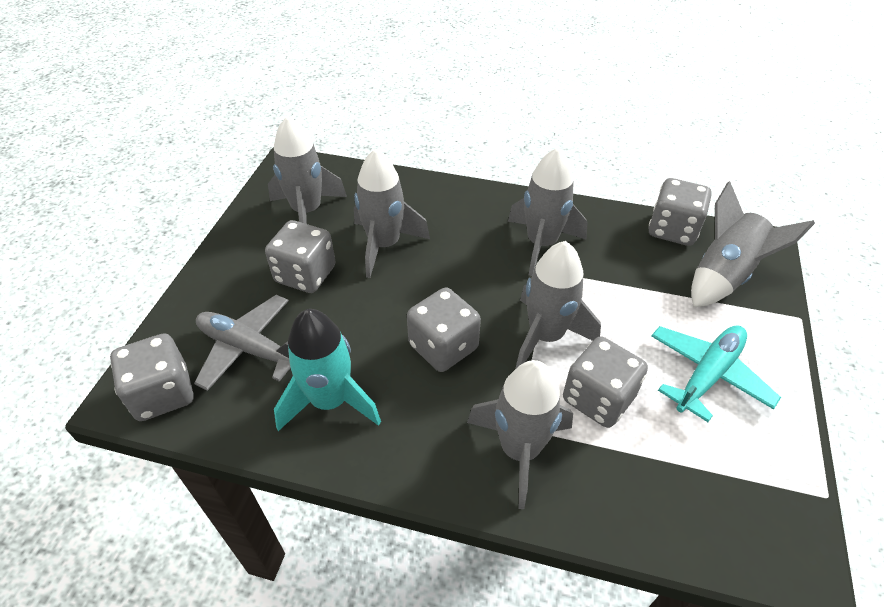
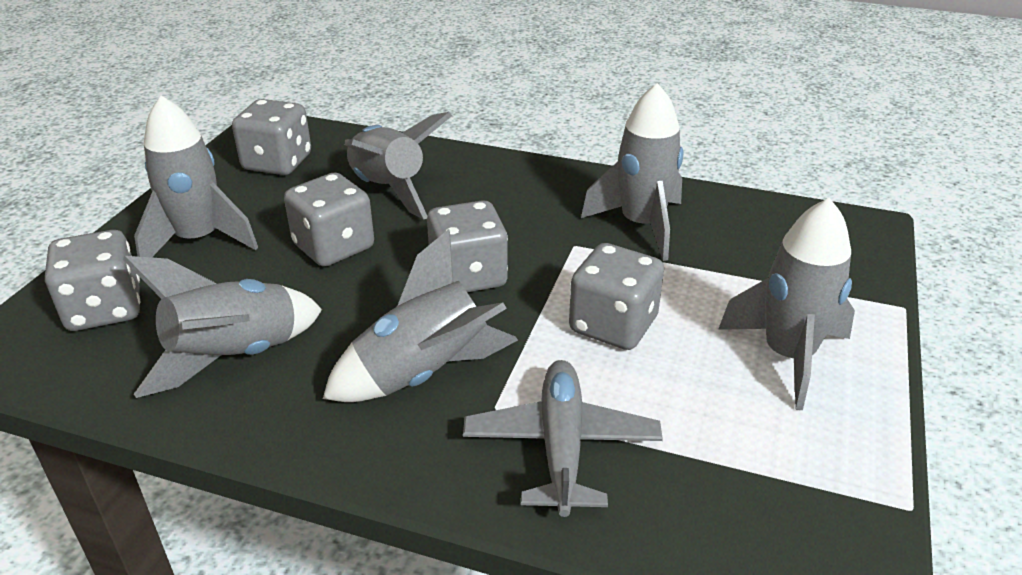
turquoise plane: [651,325,781,422] = 1 -> none = 0
turquoise rocket: [274,309,381,431] = 1 -> none = 0

